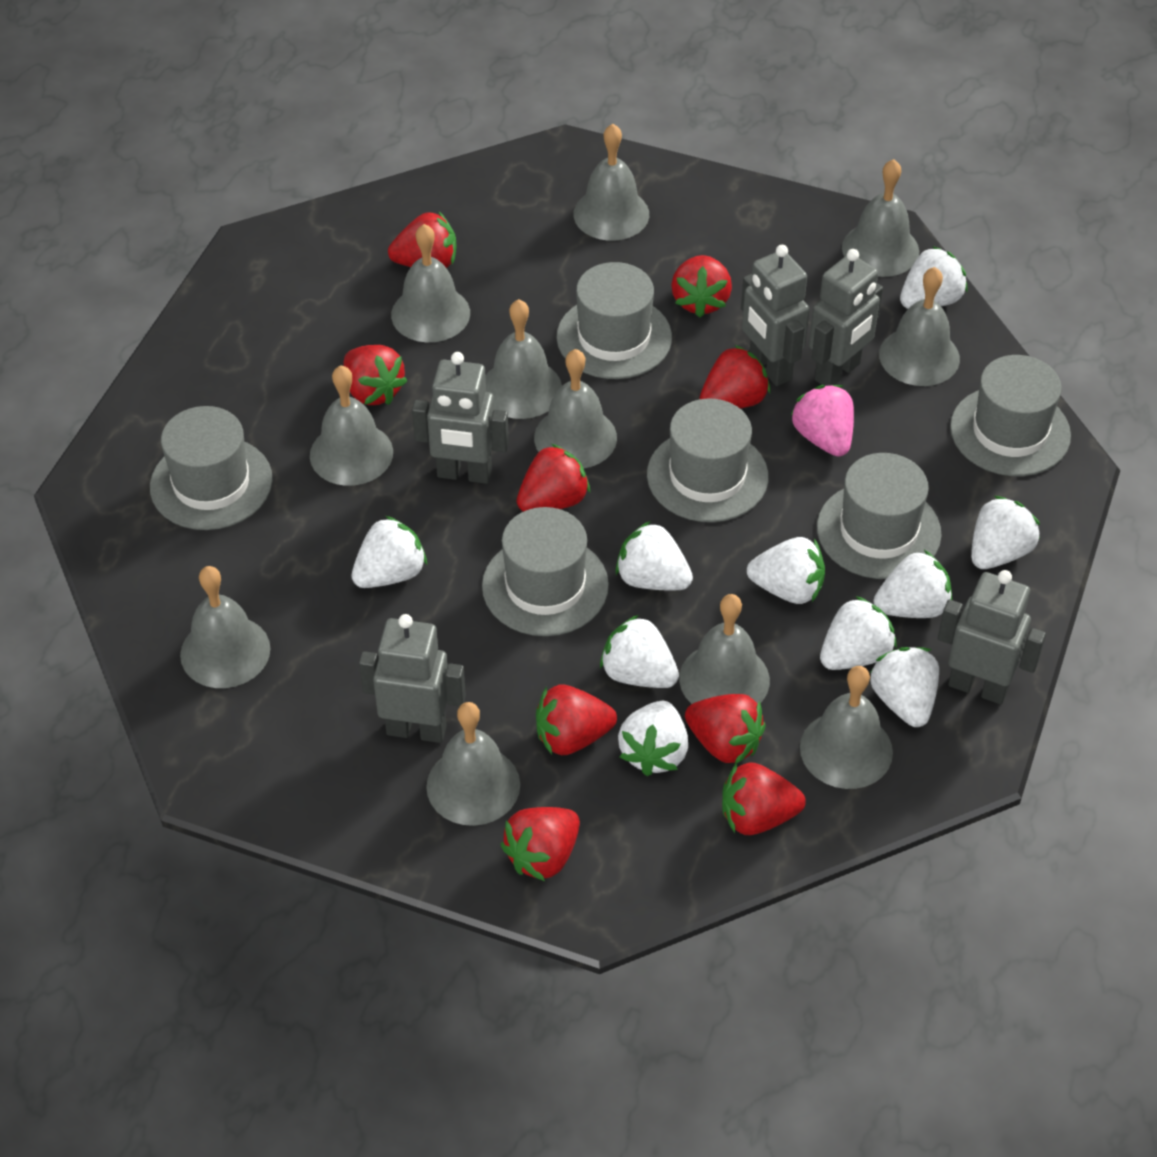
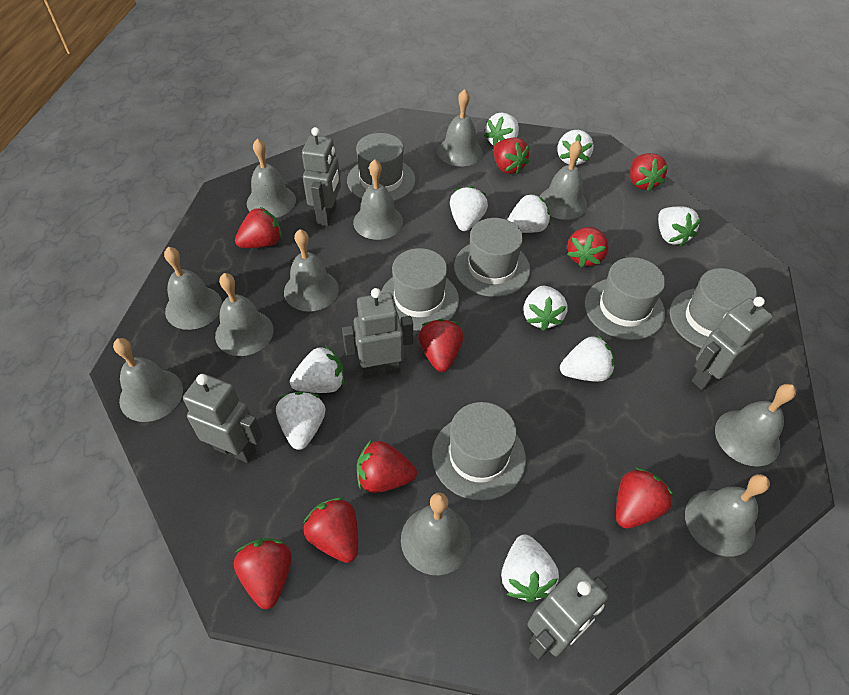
pink strawberry: [790,385,854,457] = 1 -> none = 0

